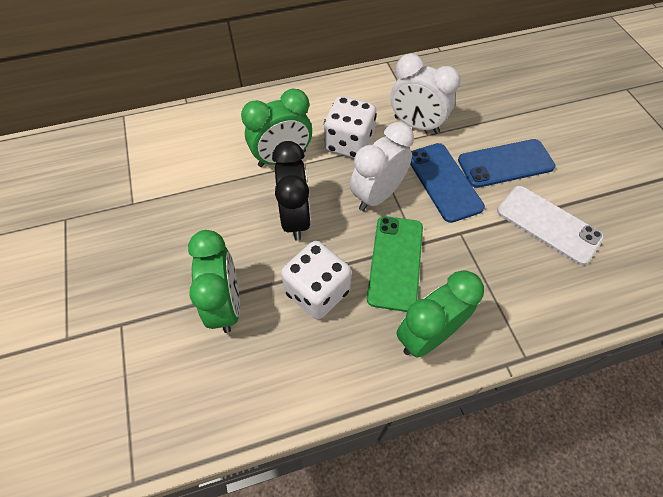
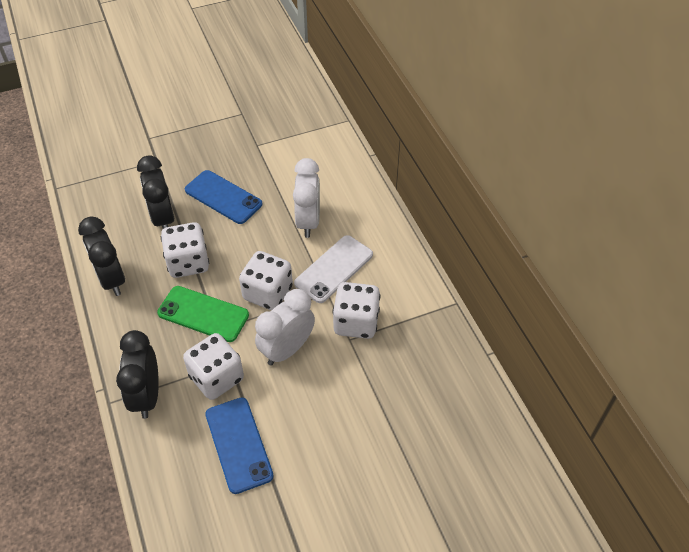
black clock: [272,141,311,241] = 1 -> [78,216,125,296] [116,330,159,419] [137,155,174,229] = 3
green clock: [188,230,240,333] [241,89,312,167] [396,270,484,357] = 3 -> none = 0
white dice: [281,241,352,320] [324,96,377,158] = 2 -> [161,222,209,278] [183,333,244,400] [239,251,293,310] [333,282,381,339] = 4

